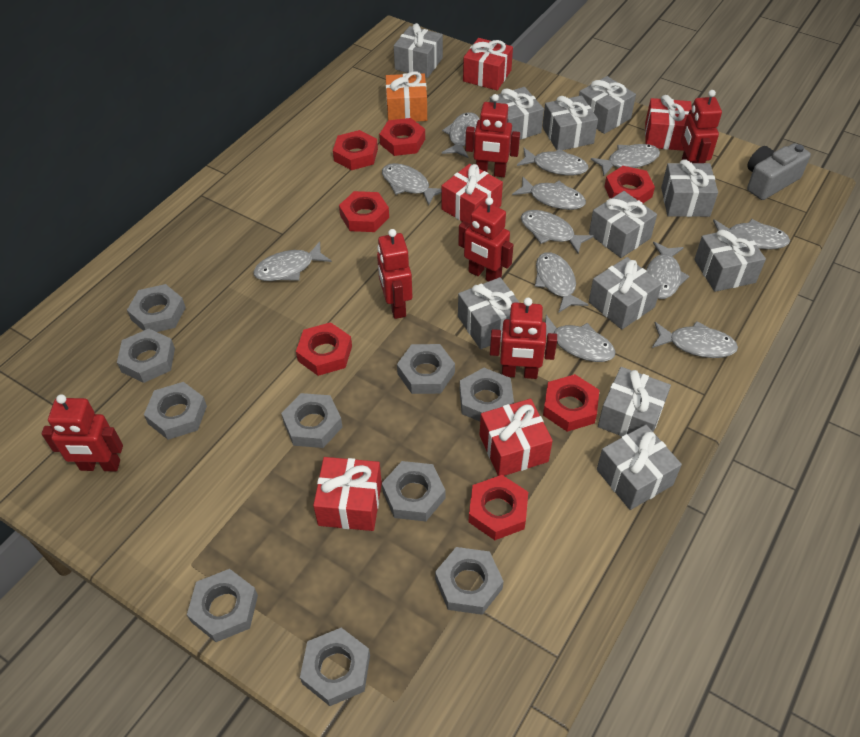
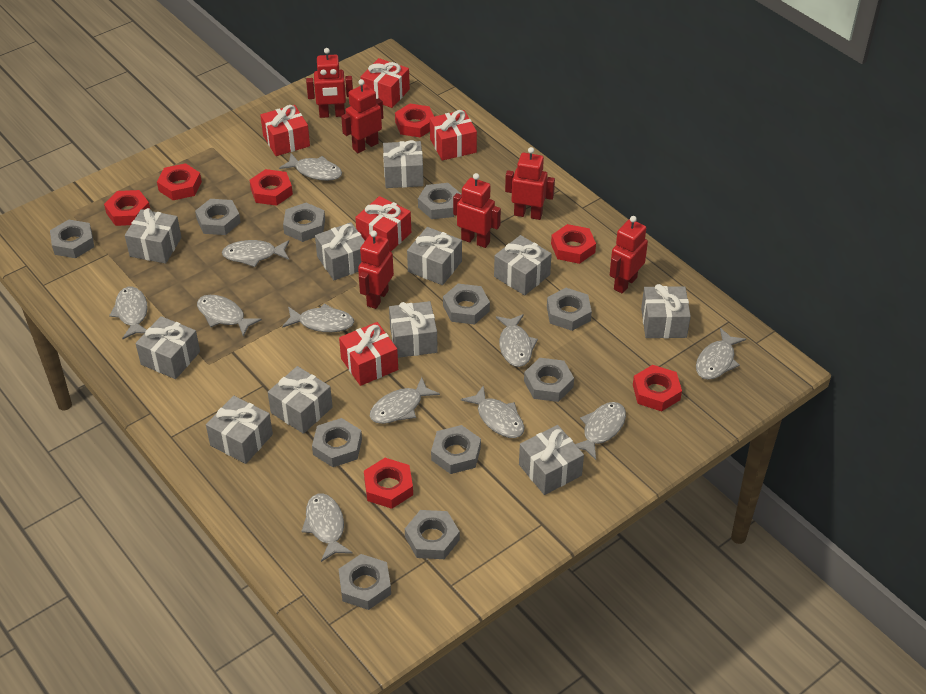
grey camera: [747,143,811,200] = 1 -> none = 0
grey fish: [253,241,332,281] [382,163,442,205] [442,112,480,158] [512,176,586,210] [517,148,589,175] [521,210,594,254] [535,252,588,312] [545,315,616,362] [591,144,660,176] [646,242,690,299] [652,321,738,358] [713,219,790,250] = 12 -> [109,287,148,339] [197,295,262,337] [222,240,289,267] [279,154,342,181] [282,304,354,332] [301,493,353,562] [370,377,440,424] [461,385,525,438] [496,314,538,367] [575,402,626,460] [696,328,746,380] = 11
grey nut: [117,329,175,383] [127,284,186,332] [144,382,207,440] [187,569,258,642] [281,393,342,448] [300,628,370,706] [382,461,445,521] [397,344,455,394] [435,547,504,615] [460,368,514,421] = 10 -> [50,219,94,258] [195,199,241,235] [283,203,325,242] [312,418,362,467] [339,554,391,610] [405,510,460,559] [418,183,462,219] [431,425,481,474] [443,284,490,325] [524,358,574,402] [547,288,592,331] = 11
orange gift: [386,71,427,122] = 1 -> none = 0

